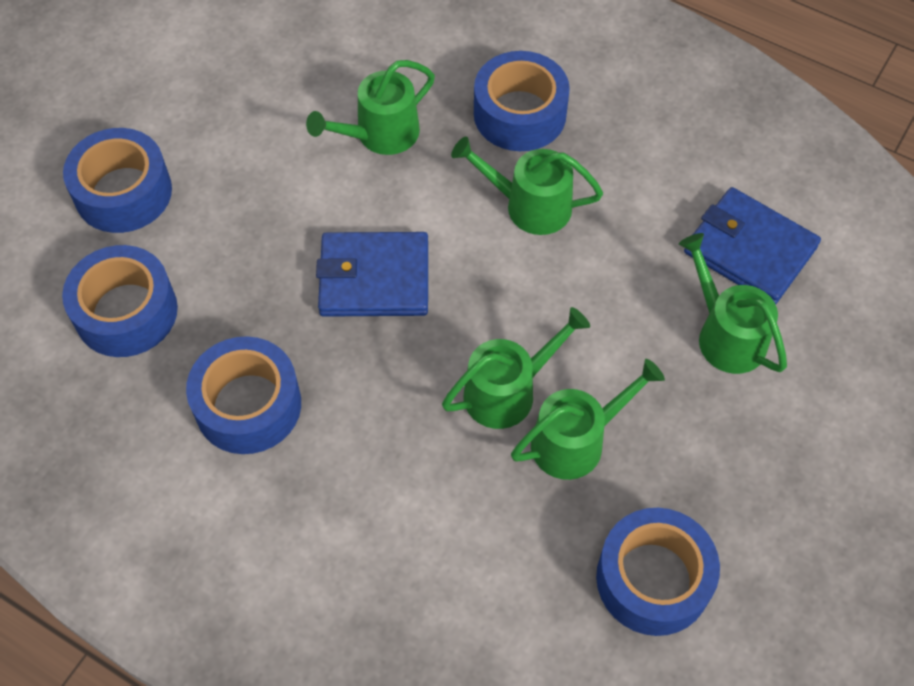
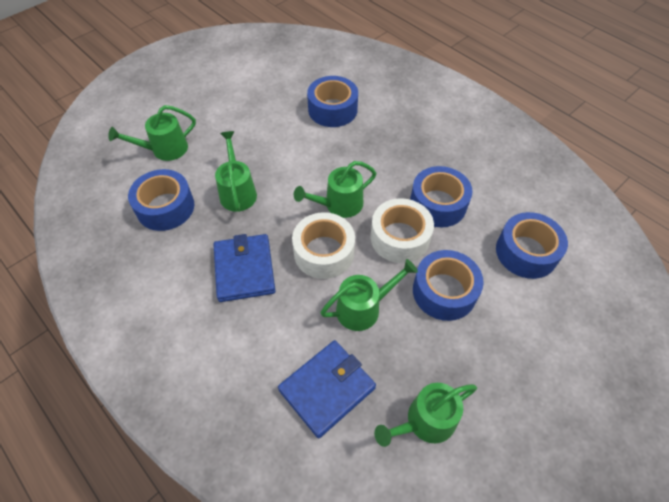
white tape: none = 0 -> [292,212,355,279] [370,198,434,263] = 2

